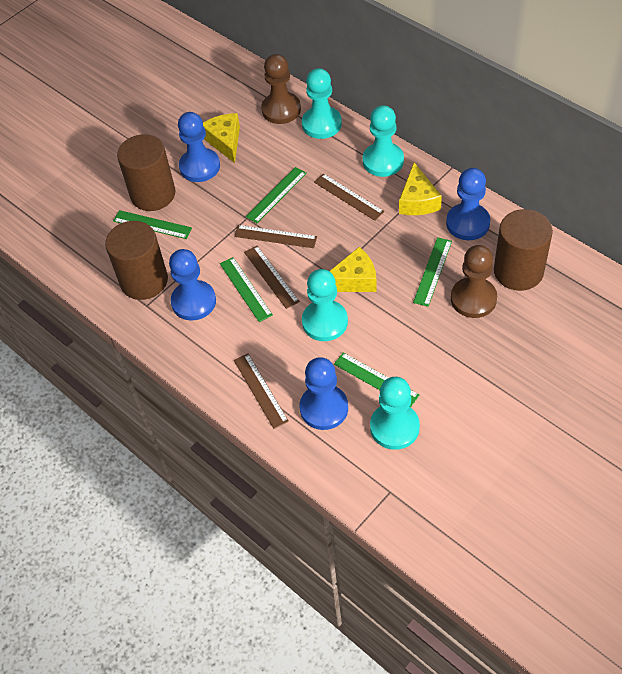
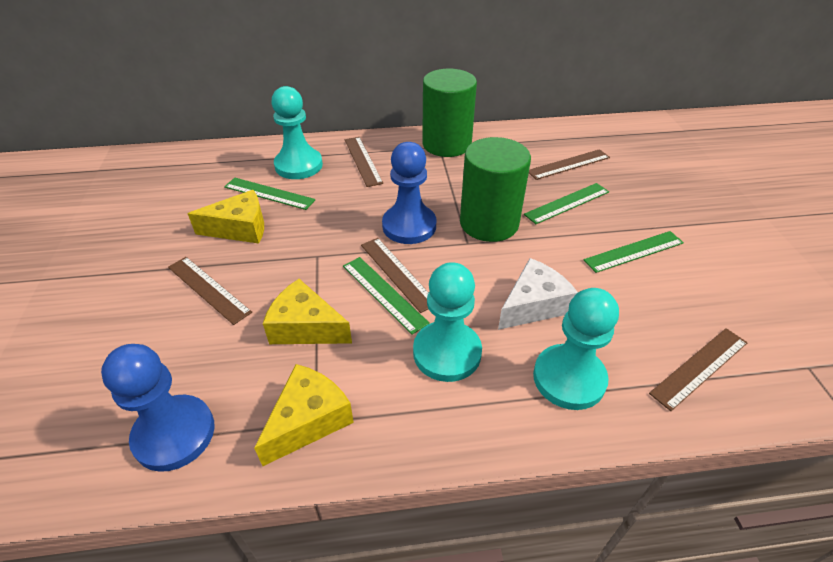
blue pawn: [169,249,216,320] [178,112,220,182] [300,357,348,430] [446,168,491,240] = 4 -> [101,344,214,472] [382,142,436,244] = 2
brown cylinder: [105,221,168,300] [117,134,176,211] [494,209,553,291] = 3 -> none = 0
brown pawn: [261,54,301,124] [451,245,497,318] = 2 -> none = 0
brown ruler: [234,225,317,248] [234,354,289,429] [244,246,300,309] [314,173,384,221] = 4 -> [168,257,252,325] [345,137,383,187] [361,238,429,313] [529,149,610,180] [649,328,748,411] = 5
green cylinder: none = 0 -> [422,69,477,157] [460,137,531,242] = 2
green ruler: [113,210,192,239] [220,257,273,322] [246,167,307,223] [334,353,419,407] [413,237,452,307] = 5 -> [224,178,315,210] [343,257,430,335] [524,183,609,224] [584,231,684,273] = 4
turquoise pawn: [302,68,342,139] [302,269,348,341] [363,105,404,177] [370,377,420,450] = 4 -> [271,86,323,179] [413,262,482,382] [533,288,619,410] = 3
white cheese: none = 0 -> [498,258,578,330] = 1

